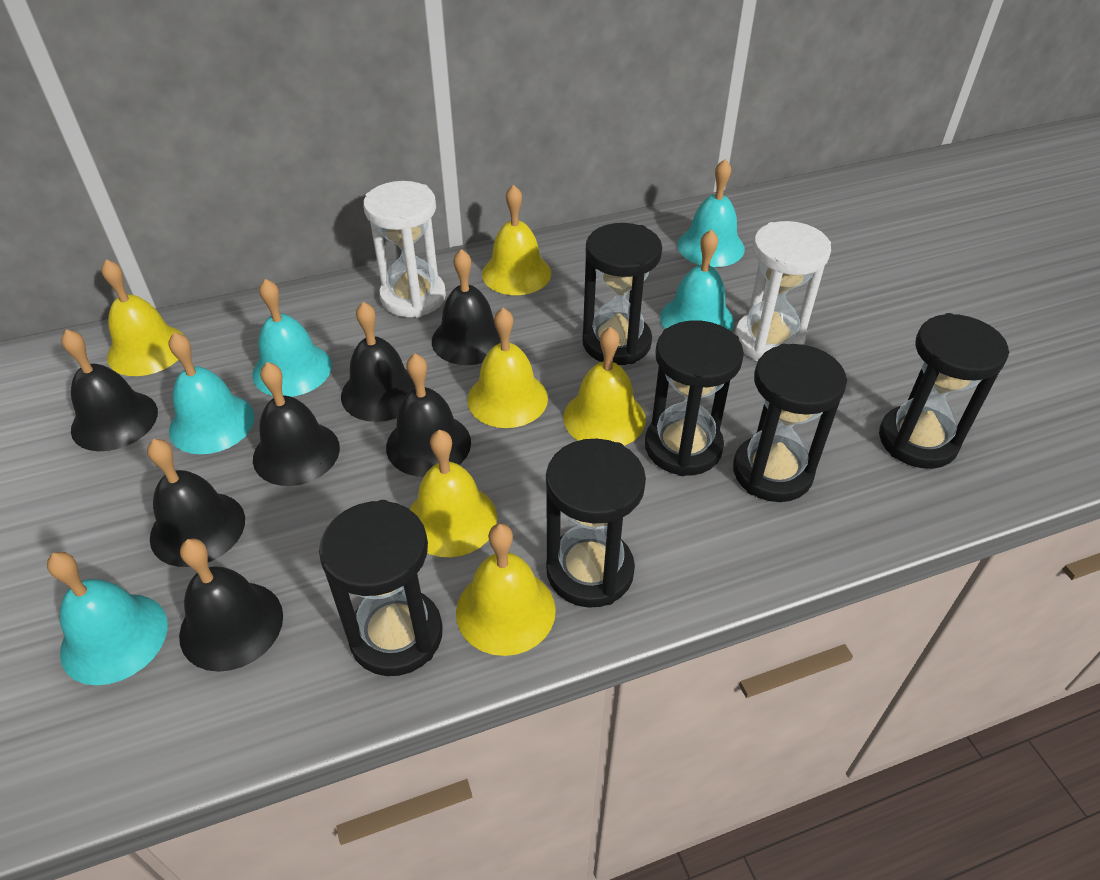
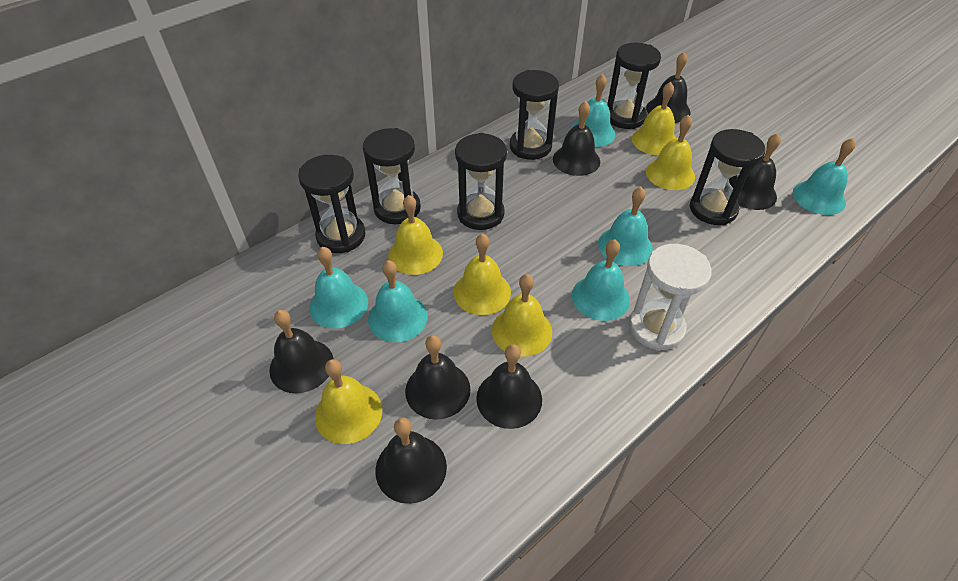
turquoise bell: [47,552,168,685] [169,332,255,454] [252,279,332,397] [660,229,734,331] [677,159,745,267] = 5 -> [309,247,368,328] [368,260,428,342] [570,74,615,147] [572,239,630,321] [598,187,653,266] [793,138,855,215] = 6
white hourglass: [363,181,446,318] [735,221,831,361] = 2 -> [629,244,712,351] = 1

